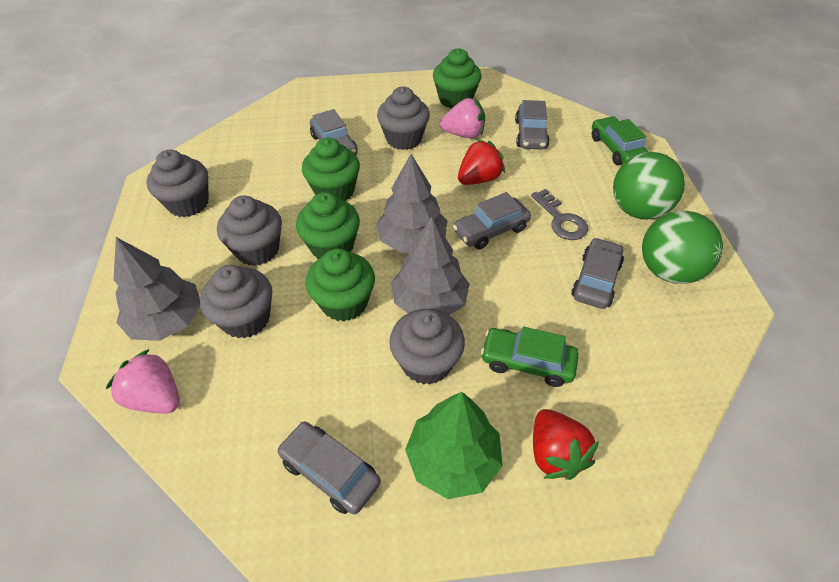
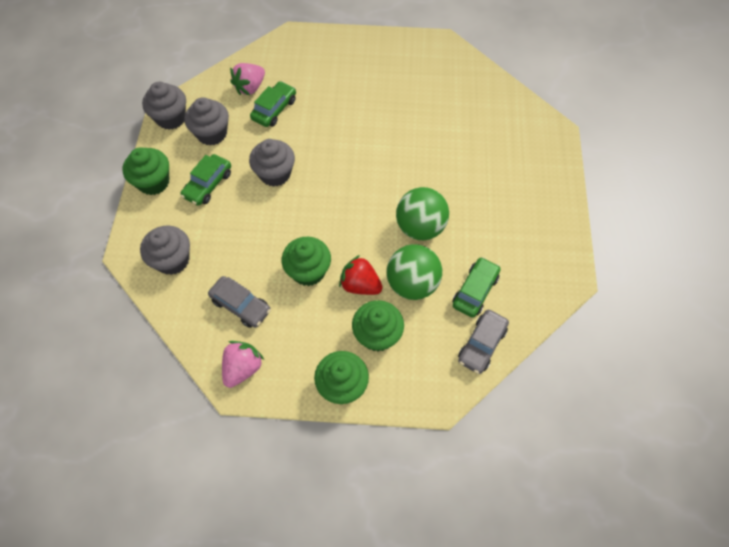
green car: [481,327,579,387] [592,116,649,165] = 2 -> [180,154,231,206] [250,81,296,127] [452,257,501,318] = 3
green tree: [405,392,503,499] = 1 -> none = 0
grey car: [277,422,381,514] [310,109,358,155] [453,192,531,250] [515,100,550,150] [571,238,624,309] = 5 -> [208,276,271,328] [458,310,509,374] = 2
grey cupcake: [147,150,209,217] [200,265,272,338] [217,196,282,266] [377,87,430,150] [389,309,465,385] = 5 -> [140,226,190,275] [142,82,186,130] [184,97,229,146] [249,139,295,187] = 4
grey key: [531,189,588,240] = 1 -> none = 0
grey tree: [113,237,200,341] [376,154,447,253] [391,217,470,315] = 3 -> none = 0
red strawberry: [458,139,505,185] [533,409,599,480] = 2 -> [339,255,383,295] = 1

